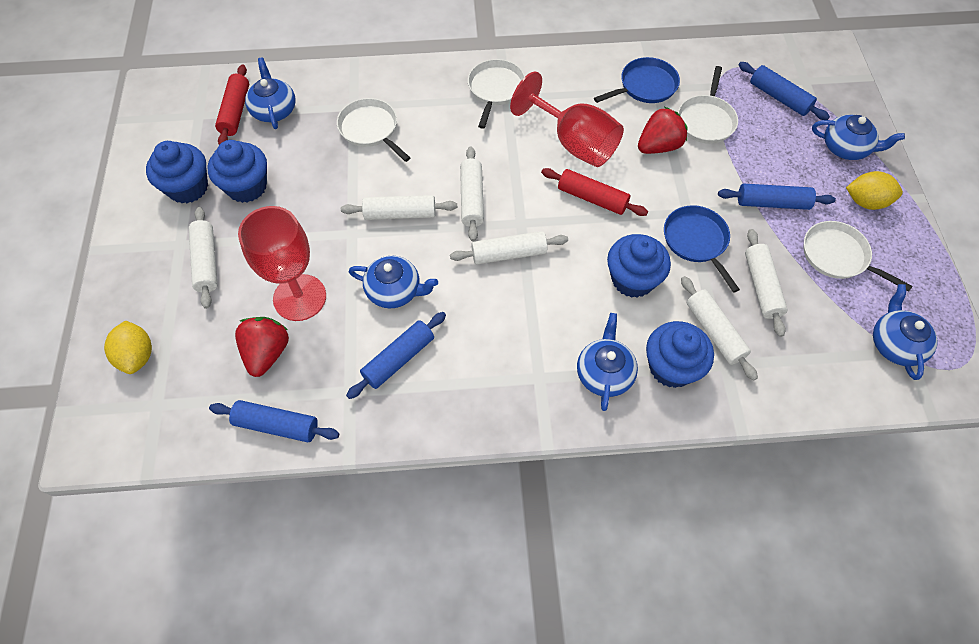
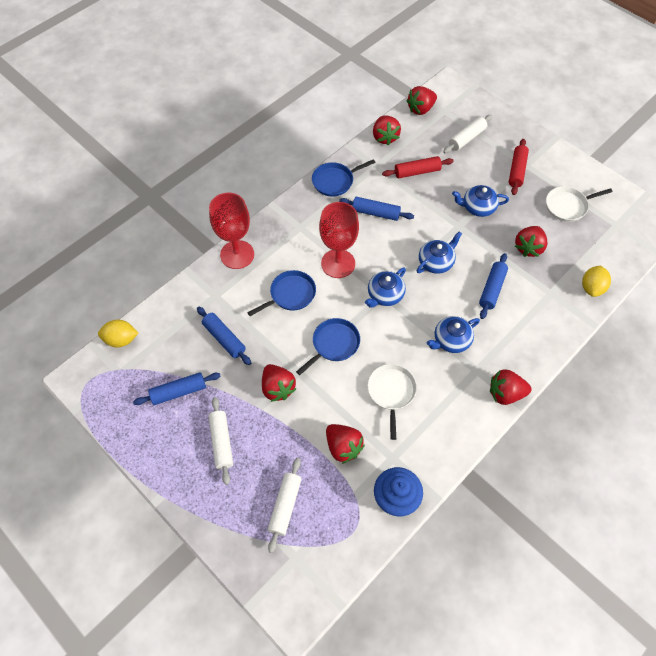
blue cupcake: [146,141,208,203] [207,140,267,203] [607,234,671,298] [646,321,714,388] = 4 -> [374,467,423,516] = 1
blue pan: [594,57,680,103] [664,205,740,293] = 2 -> [247,270,316,316] [296,318,360,375] [312,159,375,197] = 3
blue teapot: [245,57,296,129] [349,256,438,309] [577,313,638,411] [812,115,905,160] [873,284,938,380] = 5 -> [365,267,406,308] [416,231,462,274] [427,316,480,353] [452,185,509,217] = 4
red strawberry: [235,317,289,377] [638,107,688,154] = 2 -> [262,364,296,402] [326,424,365,464] [373,116,401,145] [406,86,437,115] [490,369,531,405] [515,226,547,257] = 6
white pan: [337,98,410,162] [468,59,525,129] [678,66,738,144] [803,221,913,292] = 4 -> [367,364,417,440] [546,186,613,222] = 2
white rolling pin: [189,207,218,309] [341,195,457,220] [450,231,568,264] [460,147,484,242] [681,276,758,381] [745,229,788,337] = 6 -> [208,397,233,485] [268,458,302,553] [443,115,492,154] = 3

